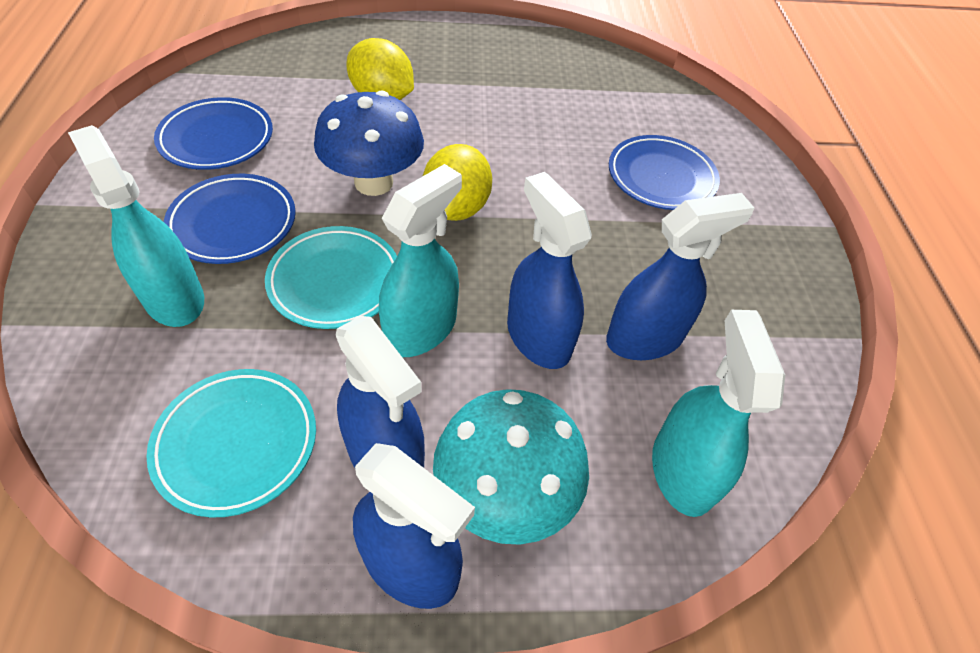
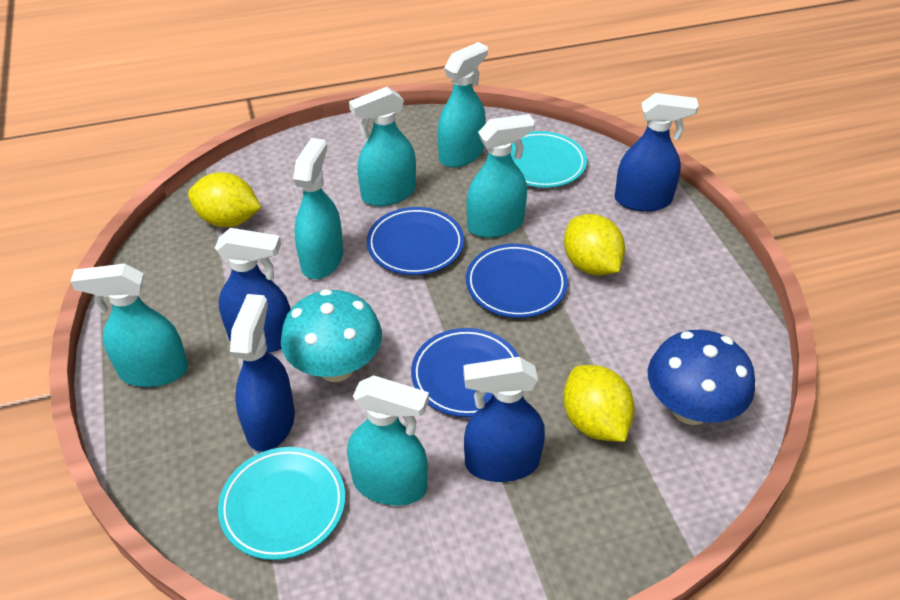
turquoise spray bottle: [68,125,204,327] [379,164,462,357] [652,310,785,517] = 3 -> [70,263,188,387] [293,138,343,279] [347,375,429,506] [349,87,416,206] [437,42,488,168] [467,114,535,238] = 6
yellow lemon: [346,38,414,100] [423,144,492,221] = 2 -> [188,172,261,227] [563,365,635,442] [564,214,625,275] = 3

